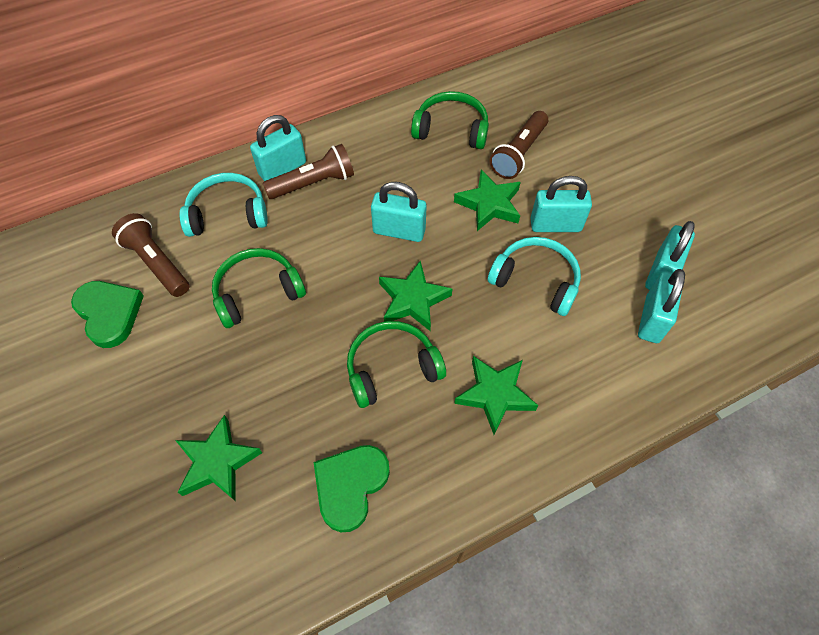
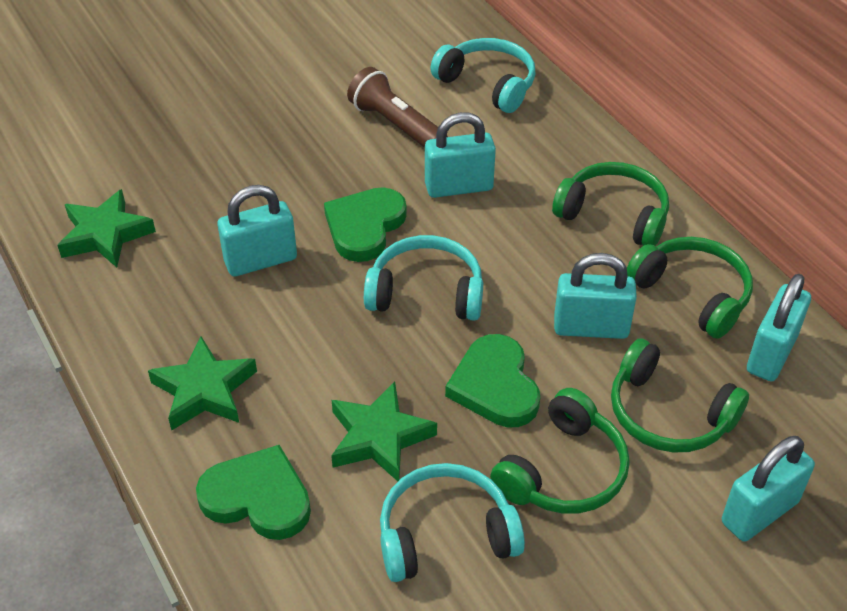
brown flashlight: [112,213,189,297] [263,144,354,199] [489,111,548,179] = 3 -> [347,67,448,148] = 1
green headphones: [212,248,306,328] [347,321,446,408] [411,91,489,149] = 3 -> [490,388,630,514] [552,162,669,246] [611,338,749,453] [627,237,753,339] = 4
green heart: [71,281,144,348] [313,445,390,532] = 2 -> [196,445,311,540] [324,187,407,262] [445,334,540,428] = 3
green star: [175,415,262,501] [379,261,452,331] [454,170,521,231] [454,356,538,435] = 4 -> [57,189,156,267] [148,336,257,431] [331,382,437,481] = 3
turquoise headphones: [179,173,268,237] [488,237,581,316] = 2 -> [364,235,483,321] [380,463,525,582] [430,38,536,113] = 3

